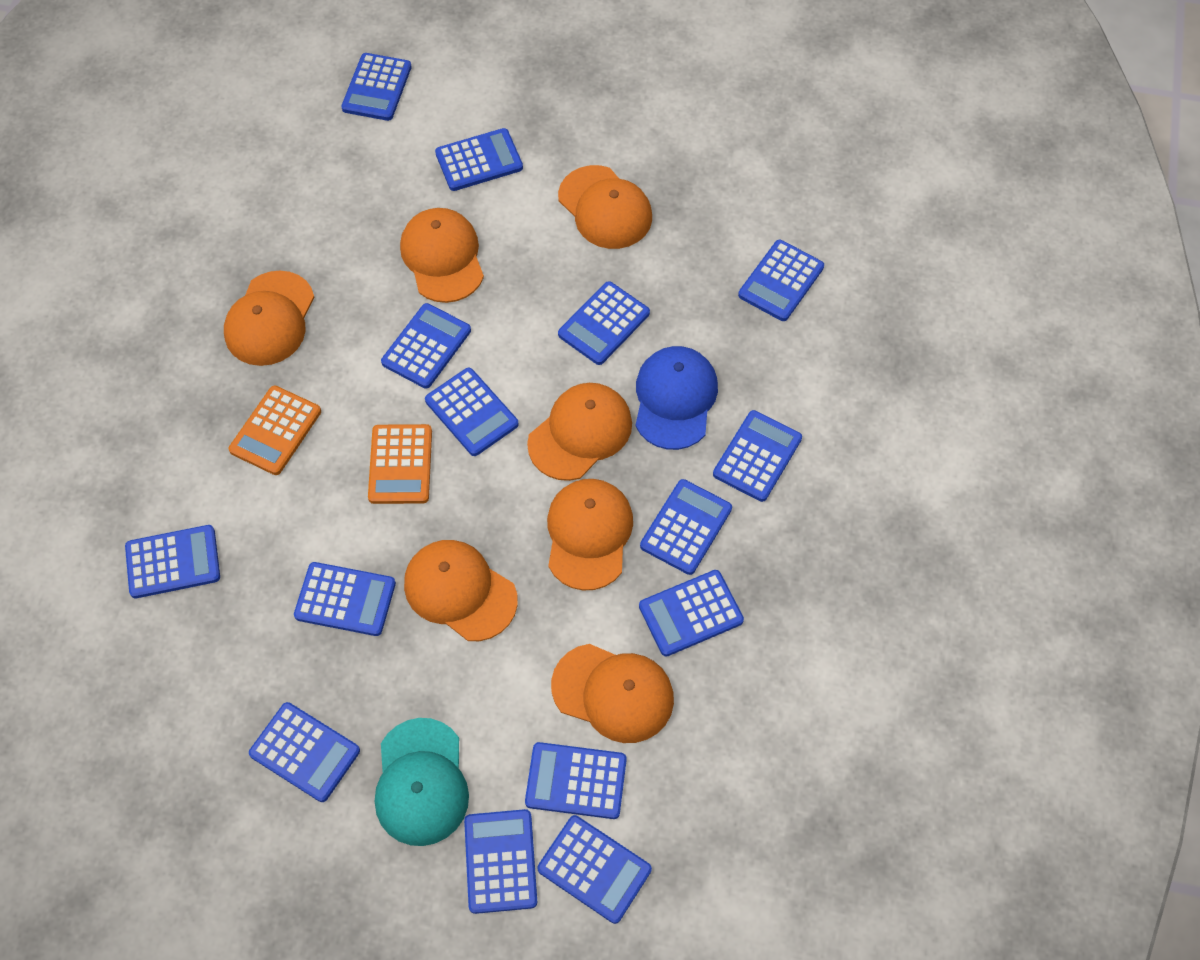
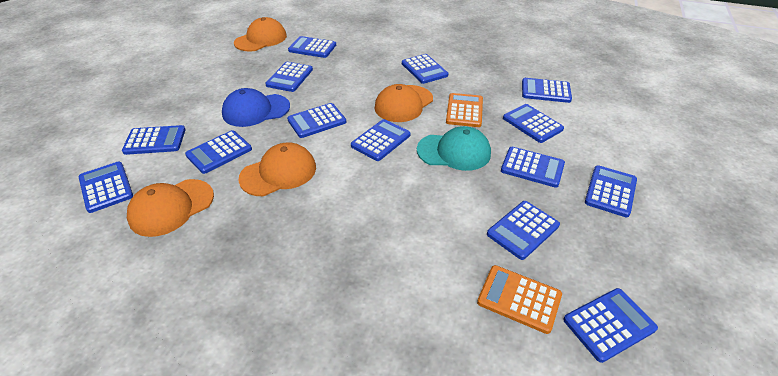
blue calculator: [125,525,220,598] [249,702,360,802] [294,562,396,636] [341,53,412,121] [381,303,471,389] [425,368,519,456] [435,128,523,191] [464,809,537,914] [525,742,627,819] [537,815,652,924] [558,281,650,365] [639,570,744,657] [640,479,732,575] [713,410,802,502] [738,240,824,321] = 15 -> [79,162,133,213] [122,125,186,155] [185,130,252,174] [265,62,313,92] [287,103,346,138] [288,36,336,58] [351,119,410,161] [402,54,448,84] [487,201,560,260] [501,147,565,188] [503,104,564,143] [522,78,572,103] [563,288,658,363] [585,165,637,217] = 14
orange cap: [224,271,314,366] [400,208,484,303] [404,540,518,641] [527,383,632,481] [547,479,633,591] [551,644,674,743] [558,165,652,249] = 7 -> [127,179,214,237] [234,17,287,51] [238,142,316,196] [375,84,433,122] = 4

